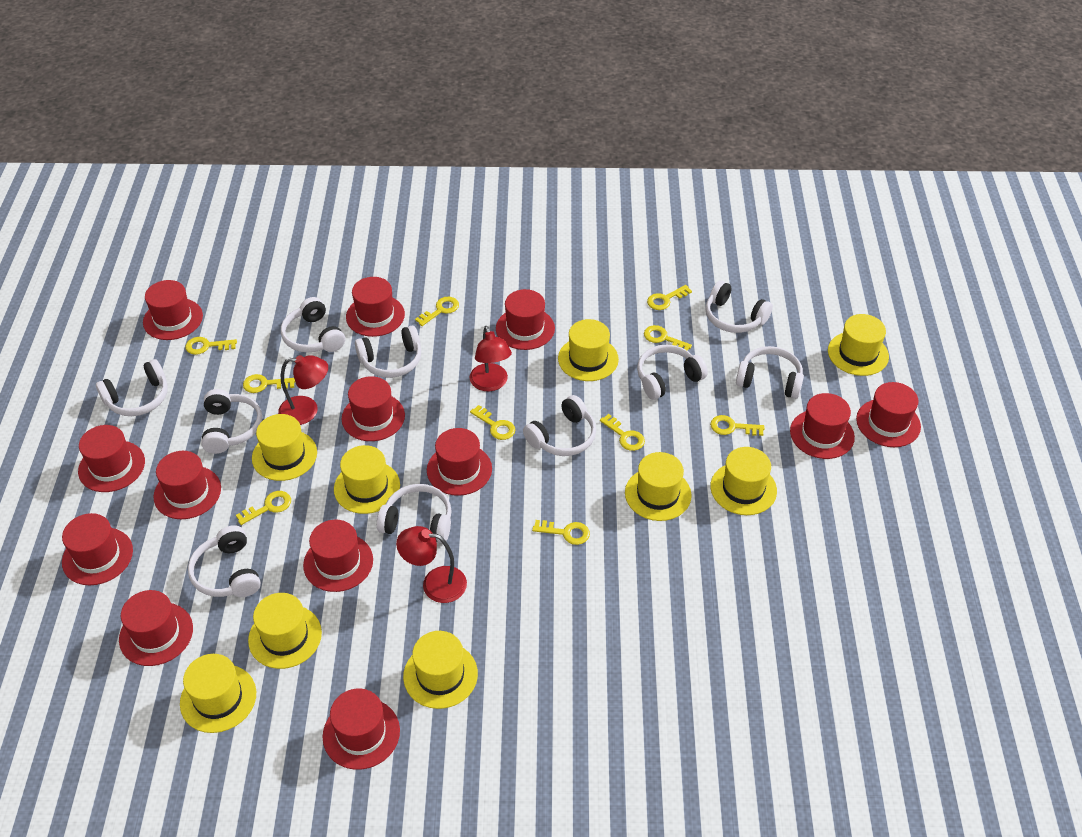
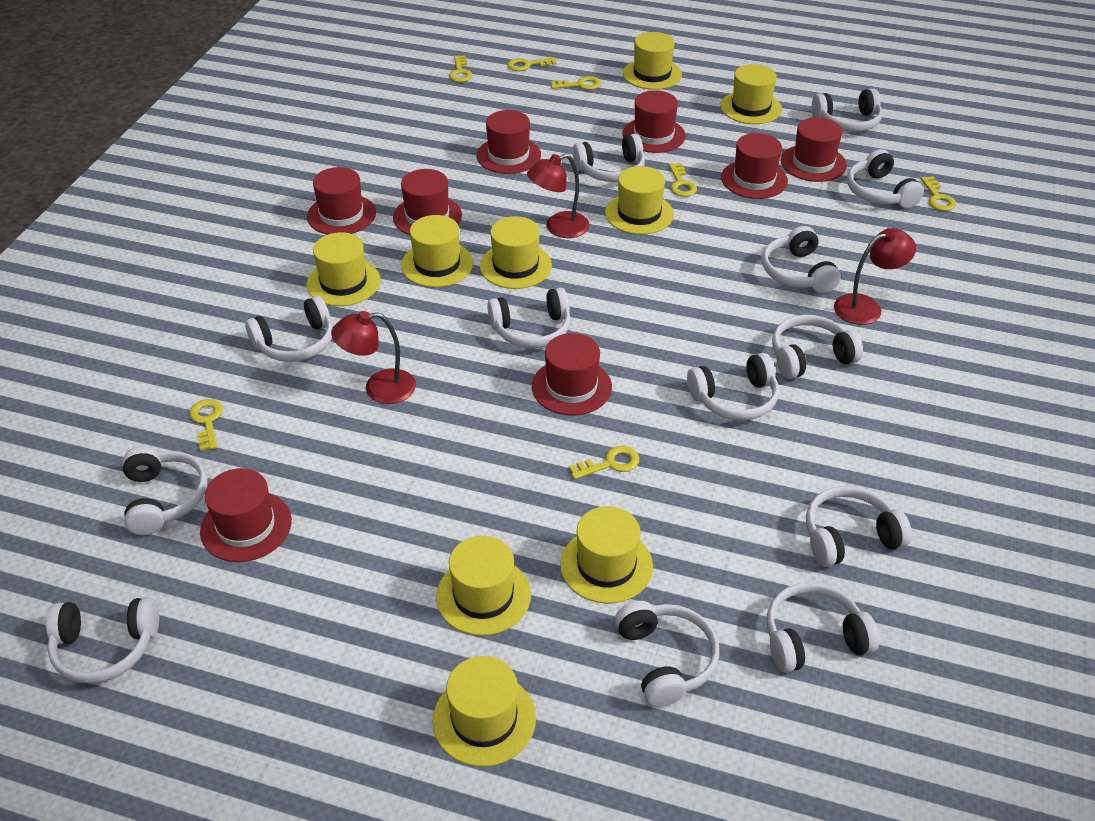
red hat: [62,513,133,585] [78,425,145,492] [119,590,193,666] [143,280,203,340] [153,451,221,519] [303,520,373,592] [322,688,400,770] [342,376,405,441] [346,277,405,337] [427,428,492,496] [496,289,555,350] [790,393,855,459] [856,382,921,447] = 13 -> [200,468,292,562] [307,167,376,235] [393,169,462,235] [476,110,541,174] [532,333,612,415] [622,90,686,153] [721,133,788,199] [781,117,847,182] = 8
white headphones: [96,359,168,416] [188,525,261,597] [201,389,262,454] [281,297,345,352] [355,326,421,378] [377,484,452,543] [523,395,596,456] [637,345,708,400] [705,280,773,333] [736,346,804,399] = 10 -> [46,597,159,683] [122,446,208,535] [245,296,333,362] [487,288,571,348] [573,134,645,182] [615,601,719,707] [687,353,779,421] [762,226,841,293] [767,582,879,673] [772,315,863,379] [806,486,912,567] [812,88,882,132] [847,149,924,208] = 13
yellow key: [185,337,237,355] [236,491,291,525] [243,374,295,393] [415,297,459,326] [470,405,515,440] [532,520,590,545] [600,414,645,451] [644,325,692,351] [647,285,692,310] [710,415,765,436] = 10 -> [189,399,223,451] [449,56,472,82] [507,57,556,71] [551,76,601,90] [569,446,639,479] [669,163,697,197] [921,176,956,211] = 7

